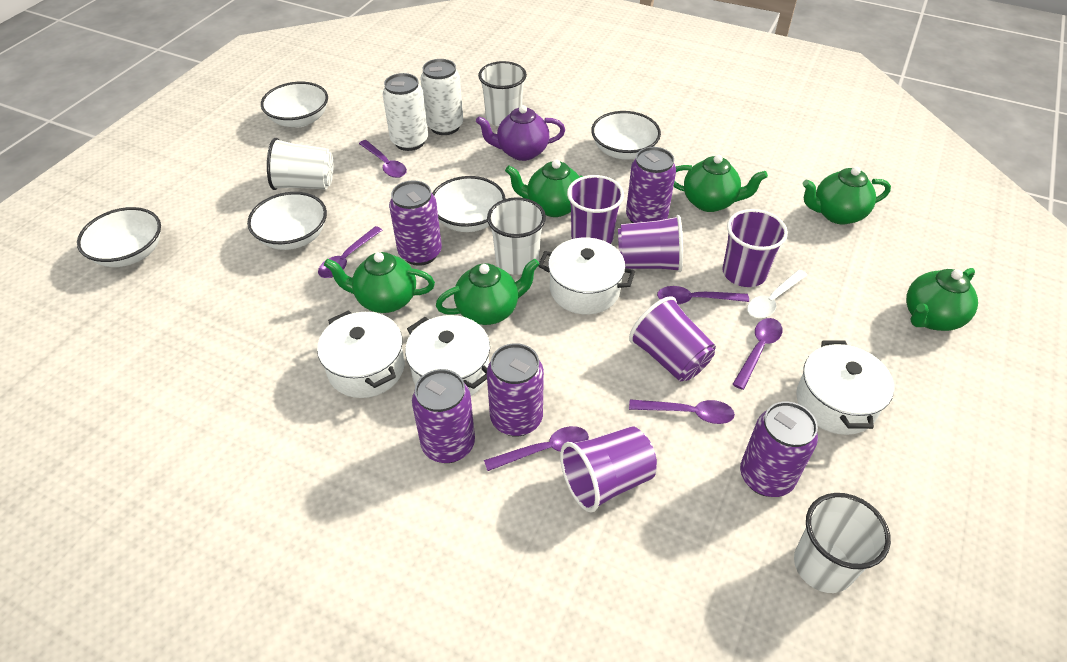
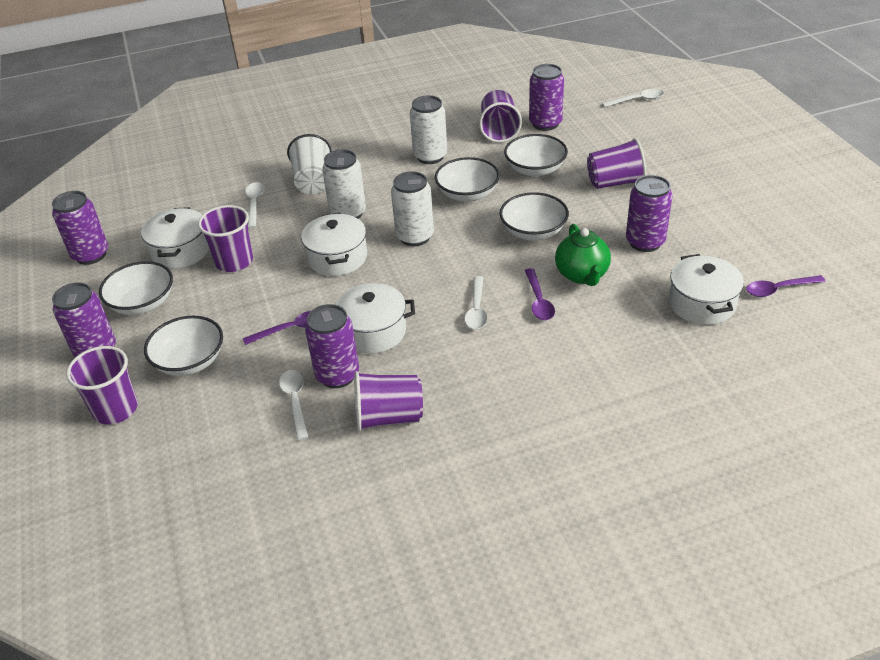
green teapot: [324,252,435,313] [436,259,539,325] [505,160,583,217] [673,155,768,212] [803,166,891,224] [906,268,978,331] = 6 -> [555,224,611,286] = 1
purple spoon: [318,226,382,278] [359,140,407,178] [484,426,589,471] [629,399,735,424] [657,286,749,304] [732,318,782,390] = 6 -> [243,311,311,345] [525,268,555,320] [746,275,826,297] = 3
purple teapot: [476,105,565,161] = 1 -> none = 0
white can: [383,73,428,151] [421,59,463,135] = 2 -> [322,149,366,219] [391,171,434,246] [410,95,447,164] = 3
white cup: [267,138,333,190] [478,61,527,126] [487,197,546,275] [794,493,891,593] = 4 -> [287,134,332,194] = 1
white spoon: [747,270,807,318] = 1 -> [245,182,264,228] [279,370,308,440] [465,276,488,330] [602,89,664,107] = 4

